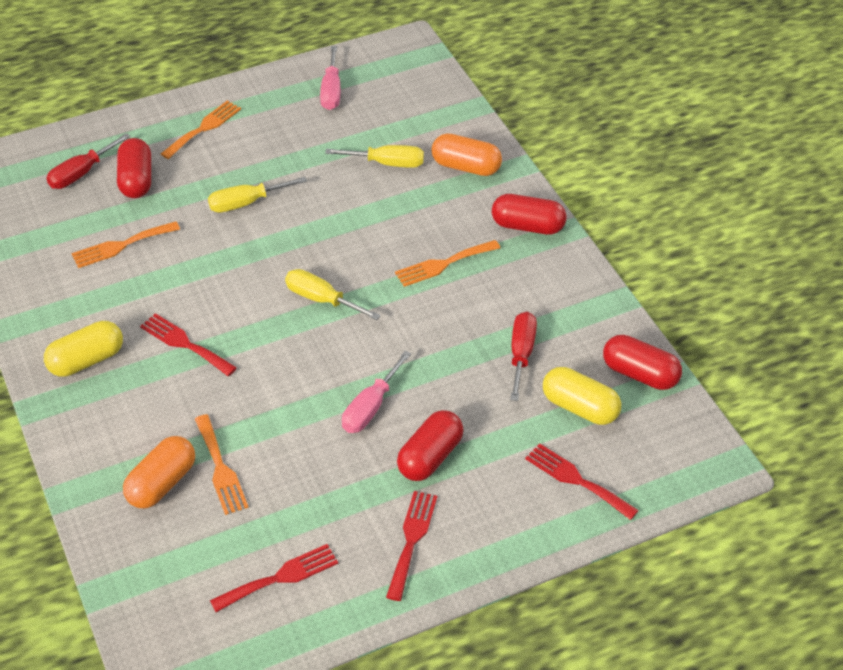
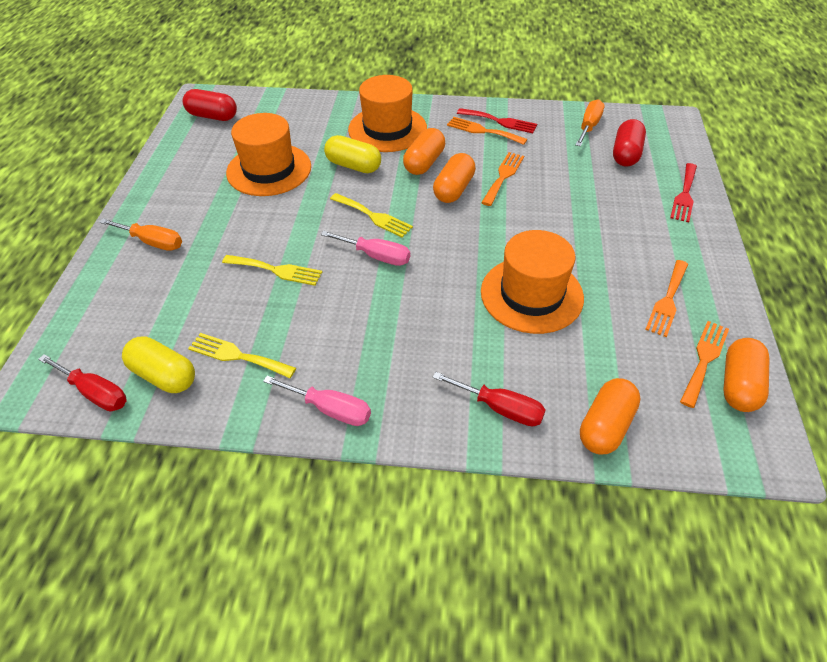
orange capsule: [123,436,195,508] [432,133,502,176] = 2 -> [403,128,445,175] [433,153,476,203] [580,378,641,454] [723,338,770,412] = 4
orange hat: none = 0 -> [226,113,311,196] [348,75,427,152] [481,230,584,334] = 3
orange screwdriver: none = 0 -> [99,218,182,251] [575,99,605,146] = 2
red capsule: [117,138,151,198] [397,410,463,481] [492,194,566,235] [603,335,682,390] = 4 -> [183,89,237,121] [613,119,646,167] = 2
red fork: [140,313,237,376] [210,544,338,612] [386,491,437,601] [525,443,639,520] = 4 -> [457,108,537,133] [670,163,697,222] = 2
yellow fork: none = 0 -> [188,333,296,378] [222,255,322,286] [330,193,413,238] = 3
yellow screwdriver: [208,177,307,213] [285,269,381,320] [325,145,424,168] = 3 -> none = 0

